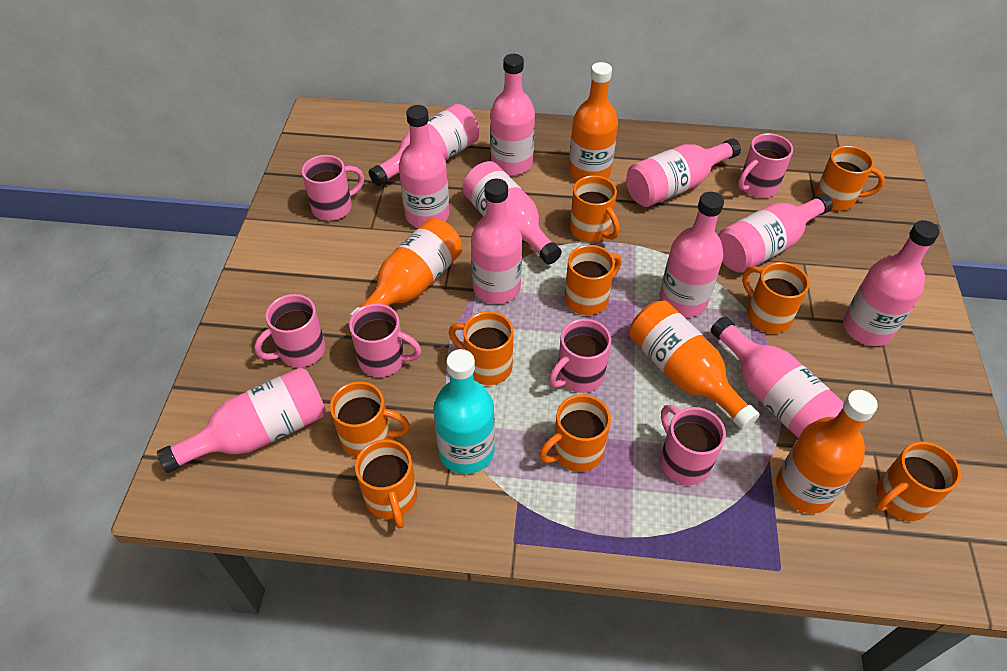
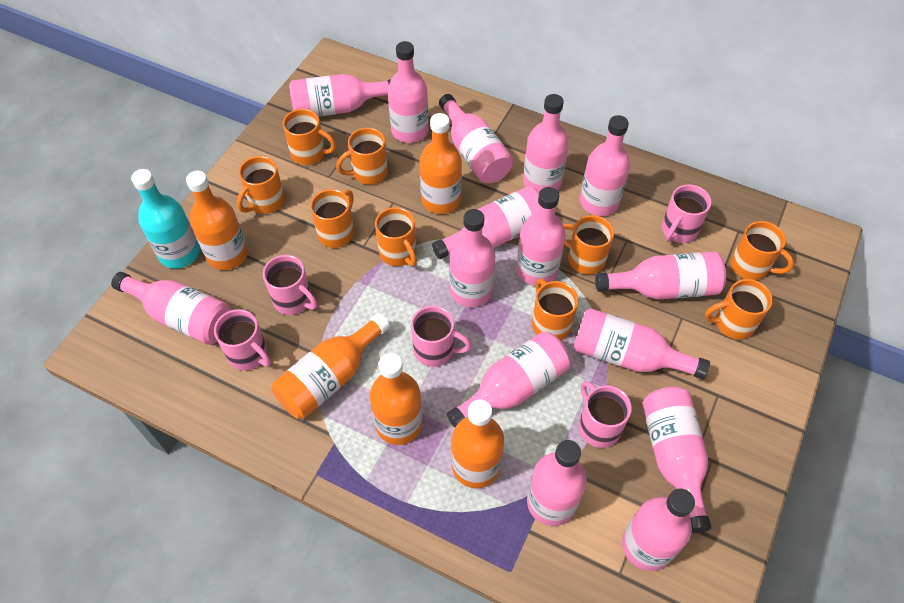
orange bottle: [349,218,462,319] [569,62,618,181] [629,300,760,430] [776,390,878,513] = 4 -> [186,171,248,270] [272,313,390,419] [370,353,422,445] [419,113,462,214] [451,399,504,489] = 5
pink bottle: [157,367,326,473] [369,104,479,186] [399,105,450,228] [462,161,562,265] [471,179,522,304] [490,54,535,175] [626,138,741,207] [659,192,724,317] [711,316,844,438] [718,194,833,273] [843,220,940,346] = 11 -> [111,272,231,345] [289,74,391,117] [388,41,429,143] [432,186,539,259] [439,94,513,183] [447,331,570,428] [449,209,495,307] [516,187,565,286] [523,94,569,192] [527,440,587,526] [574,308,710,379] [580,115,630,216] [595,251,726,300] [622,488,695,571] [642,387,712,533] = 15
pink mug: [254,294,326,367] [302,155,364,221] [349,304,422,377] [549,319,611,393] [660,405,726,485] [738,133,793,198] = 6 -> [214,309,271,371] [263,255,317,315] [411,306,472,367] [578,381,632,448] [662,184,711,243] = 5

